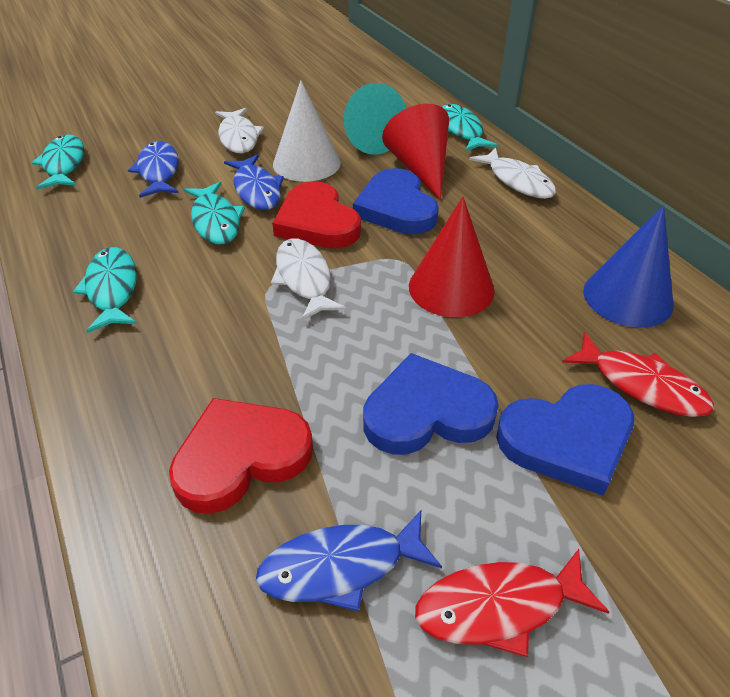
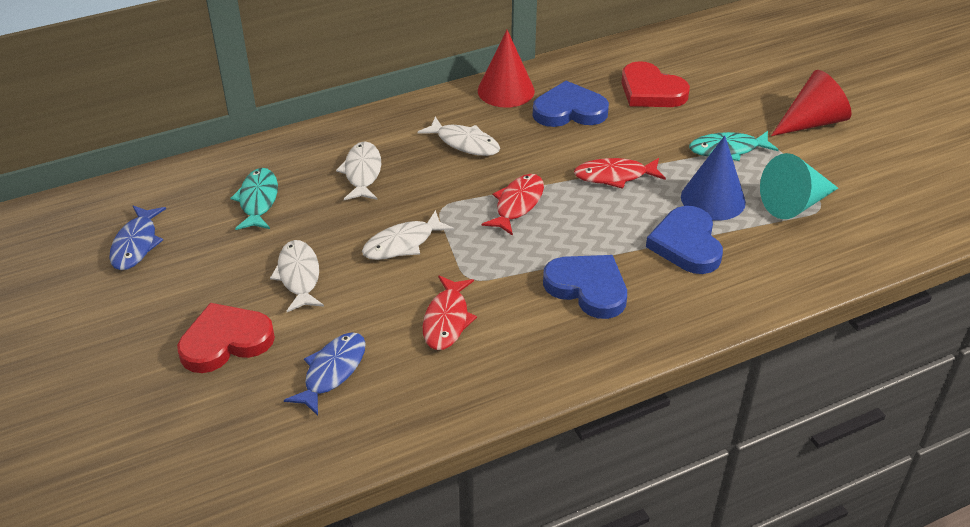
blue fish: [128,141,179,198] [224,154,284,210] [256,510,442,611] = 3 -> [109,206,166,270] [284,332,366,416] = 2
red fish: [415,549,609,657] [562,332,714,417] = 2 -> [422,275,477,350] [482,174,544,236] [574,158,666,189] = 3
turquoise fish: [32,135,84,190] [73,247,137,333] [184,182,245,245] [442,104,498,152] = 4 -> [230,168,278,230] [689,131,779,161] = 2
white cone: [273,80,341,182] = 1 -> none = 0
white fish: [215,108,264,153] [271,238,347,321] [469,148,556,199] = 3 -> [270,240,324,312] [336,141,381,200] [362,210,454,260] [418,117,500,156] = 4

